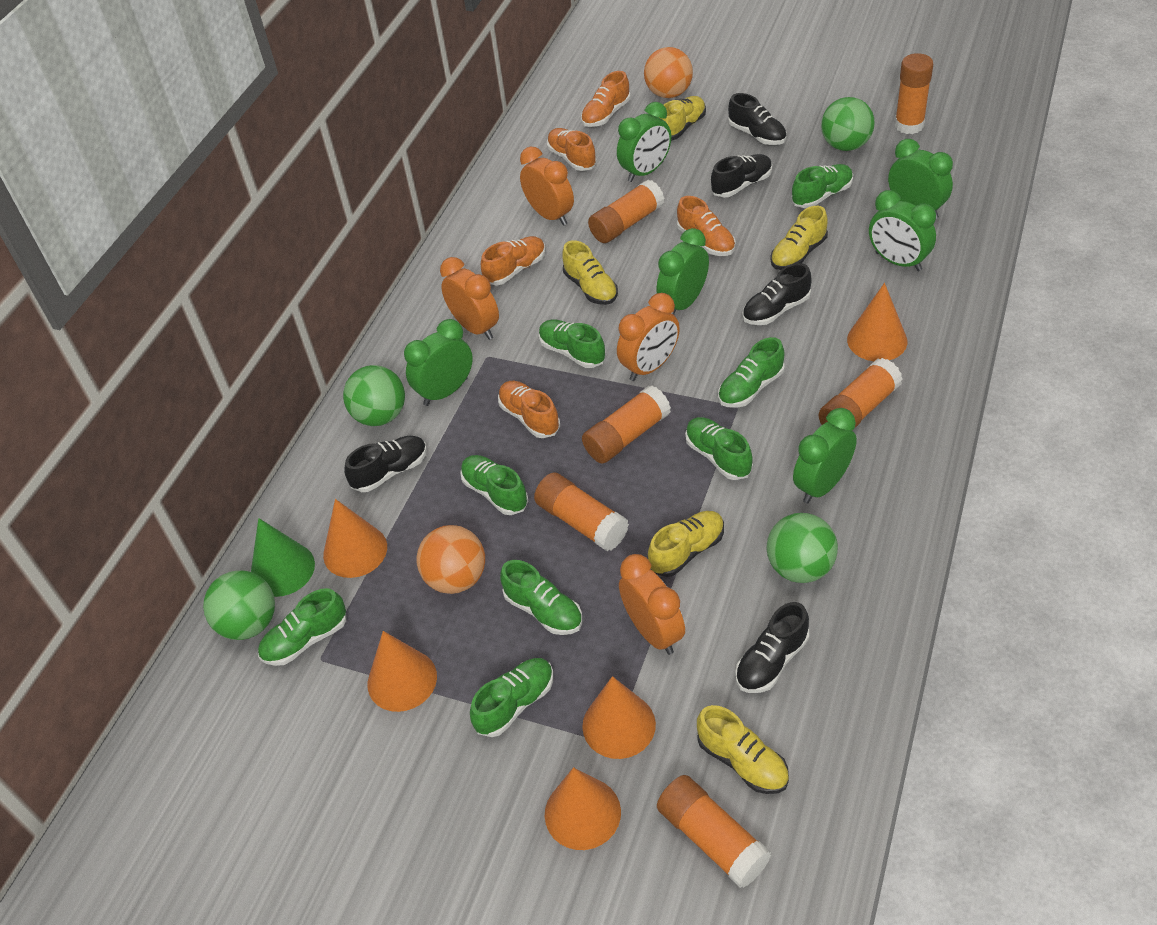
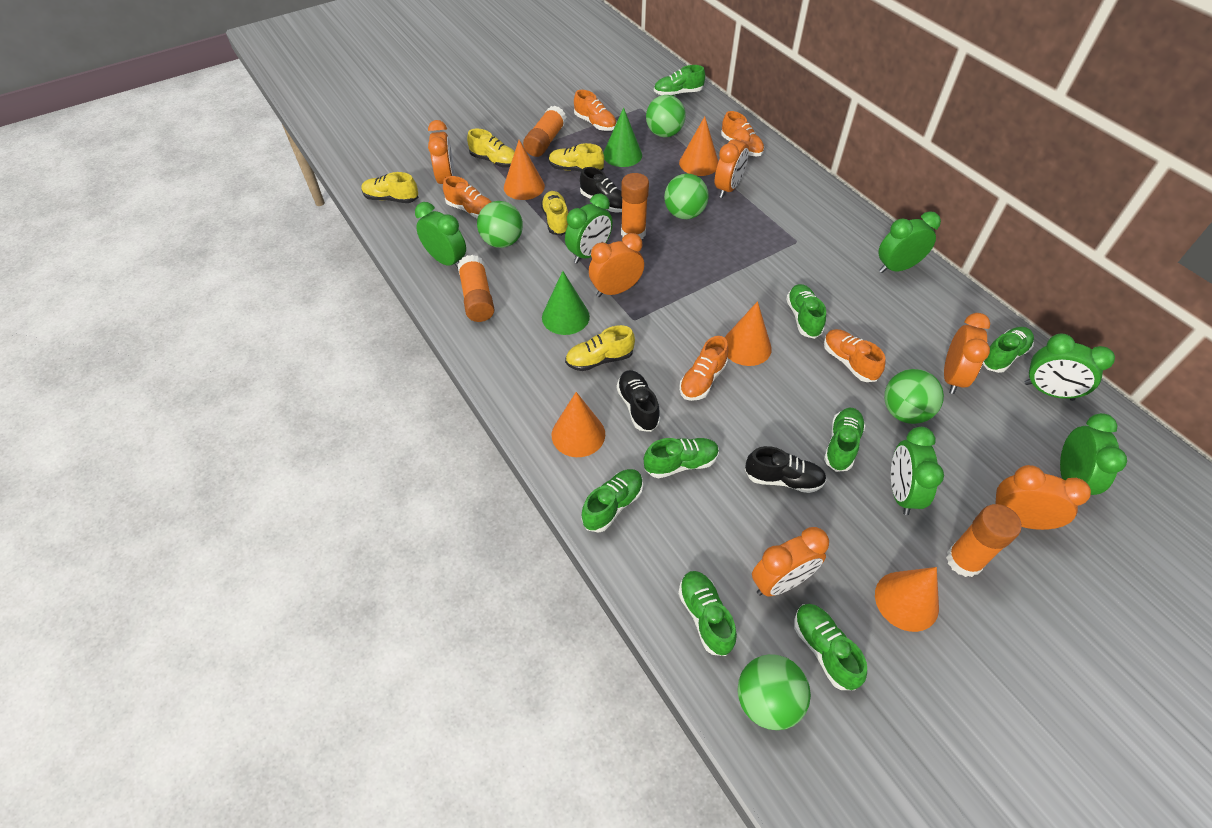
black shoe: [344,436,427,492] [711,154,772,197] [728,93,786,145] [735,602,809,693] [742,263,812,325] = 5 -> [580,167,622,212] [617,370,660,432] [745,446,826,493] = 3
green ball: [203,570,275,640] [343,365,405,426] [767,513,838,583] [821,97,875,151] = 4 -> [477,201,523,248] [646,95,686,137] [664,174,709,219] [738,654,811,730] [884,369,944,424] = 5
green cone: [251,518,315,597] = 1 -> [542,271,590,335] [603,107,642,167] = 2
orange ball: [417,525,485,594] [644,47,693,98] = 2 -> none = 0
orange clock: [440,257,499,340] [520,147,574,226] [617,293,680,381] [619,554,685,655] = 4 -> [428,120,454,184] [589,233,644,297] [715,128,751,198] [752,527,829,597] [944,313,990,394] [995,465,1091,530] = 6
orange glue stick: [534,473,629,551] [582,385,671,463] [588,180,665,243] [657,775,771,888] [819,358,903,428] [895,53,933,134] = 6 -> [458,255,494,322] [523,106,567,157] [621,173,649,239] [946,504,1022,577] = 4

